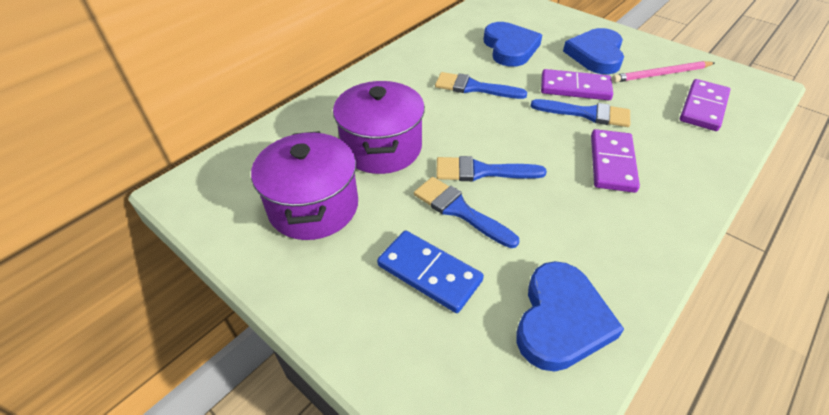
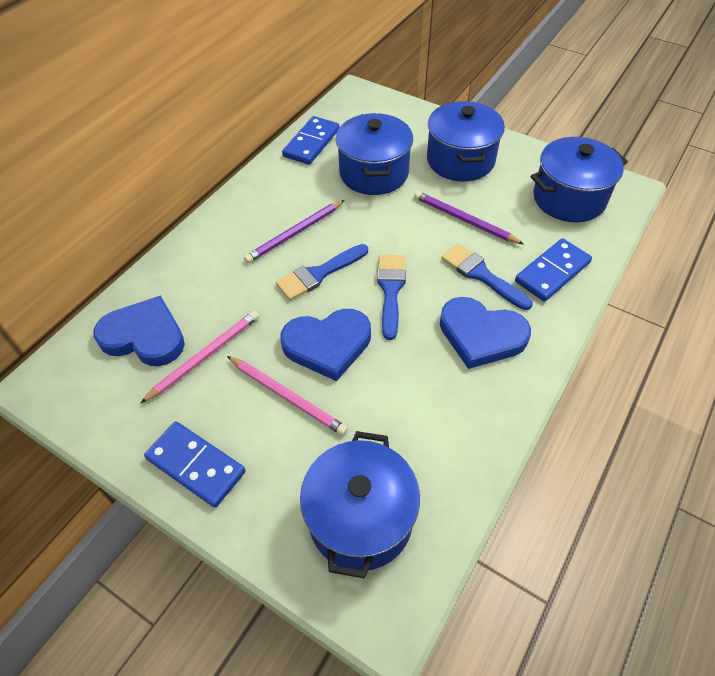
blue brush: [414,177,519,248] [435,72,527,99] [436,156,547,181] [531,99,630,127] = 4 -> [276,244,368,301] [377,255,406,340] [441,243,533,310] = 3
blue domino: [377,230,484,313] = 1 -> [144,421,246,508] [282,116,340,165] [515,238,592,302] = 3
blue pot: none = 0 -> [300,431,420,578] [336,113,413,195] [427,101,505,181] [530,137,628,222] = 4
pink pencil: [612,61,715,83] = 1 -> [141,311,259,403] [227,356,348,436] = 2
purple domino: [541,69,613,100] [591,129,640,193] [680,79,730,131] = 3 -> none = 0
purple pencil: none = 0 -> [244,200,345,263] [414,191,524,244] = 2
purple pot: [251,131,358,240] [333,81,425,174] = 2 -> none = 0

